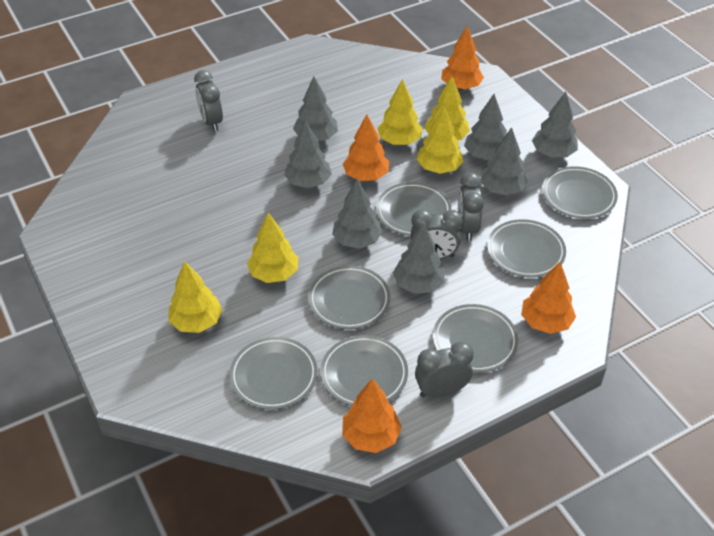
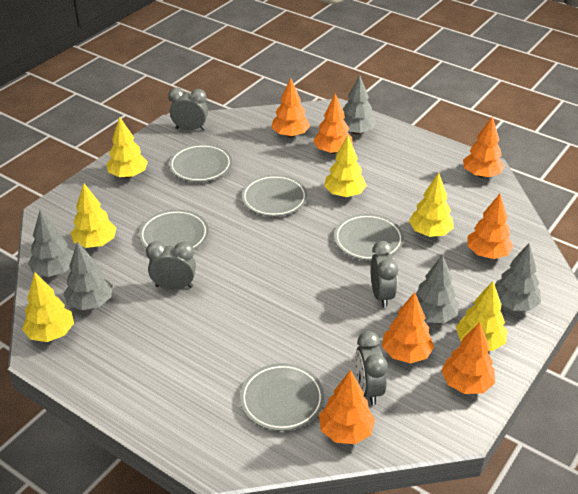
grey plate: [229,337,318,410] [308,266,390,329] [321,335,408,406] [376,182,452,236] [433,304,518,372] [487,219,566,278] [542,166,618,219] = 7 -> [139,210,209,250] [169,144,232,182] [240,363,324,431] [241,175,308,217] [334,214,404,260] = 5
grey tree: [284,120,332,188] [293,76,338,141] [332,179,383,249] [393,223,445,294] [464,94,507,160] [481,127,528,196] [532,92,578,157] = 7 -> [28,210,74,277] [63,242,113,310] [343,75,377,134] [415,254,459,323] [495,243,541,311] = 5
orange tree: [342,378,402,453] [343,114,389,181] [441,26,484,90] [521,262,576,334] = 4 -> [271,78,310,137] [313,94,353,154] [319,370,375,444] [382,292,434,363] [441,322,495,394] [463,116,505,178] [467,194,513,259] = 7
yellow tree: [168,261,223,333] [247,212,298,283] [377,79,423,145] [417,106,463,174] [425,77,470,140] = 5 -> [22,272,74,342] [71,183,116,248] [106,117,148,178] [324,135,367,197] [409,173,454,237] [456,281,507,351] = 6

